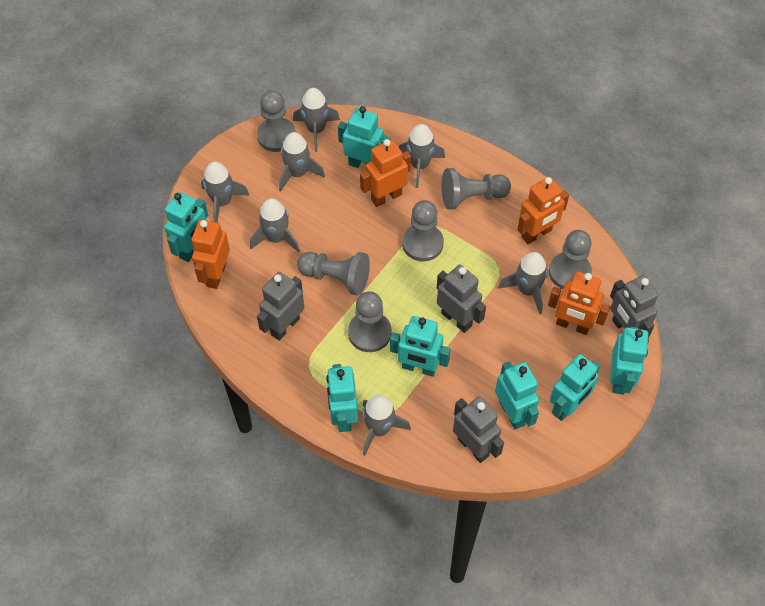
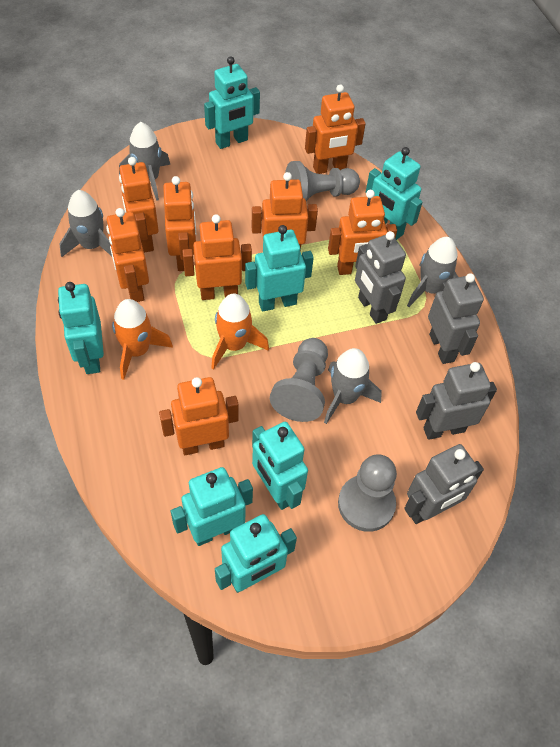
grey pawn: [257,91,296,152] [297,252,370,295] [348,292,391,352] [402,200,444,261] [442,168,511,209] [549,230,592,289] = 6 -> [270,338,328,422] [285,161,360,201] [338,454,397,532] = 3
grey rocket: [201,162,249,222] [250,198,300,253] [279,132,325,192] [293,88,340,152] [362,395,411,455] [399,124,445,188] [498,252,548,314] = 7 -> [60,190,112,257] [119,122,170,201] [324,348,382,424] [407,237,458,307] = 4
orange robot: [192,220,230,289] [360,139,411,207] [517,177,569,244] [548,271,610,335] = 4 -> [106,208,149,302] [119,157,159,253] [159,377,239,455] [163,176,196,271] [182,215,252,300] [252,172,318,252] [305,84,366,174] [328,190,397,275] = 8
orange rocket: none = 0 -> [112,299,173,380] [211,294,269,370] = 2

